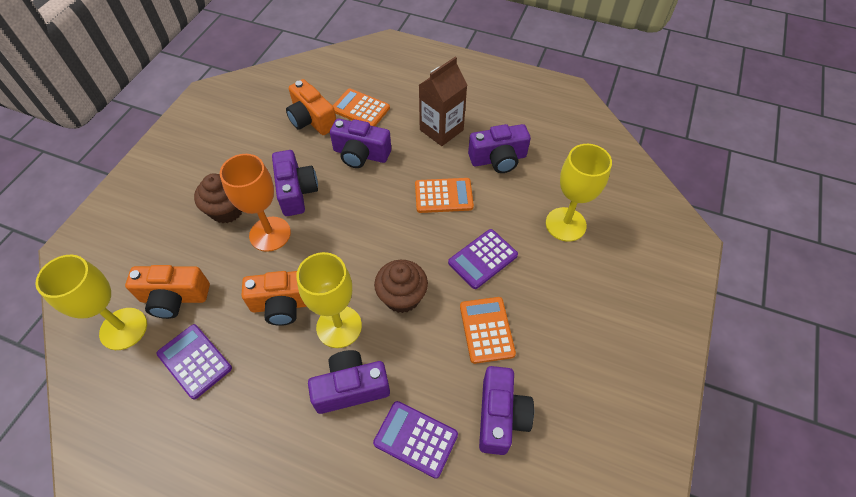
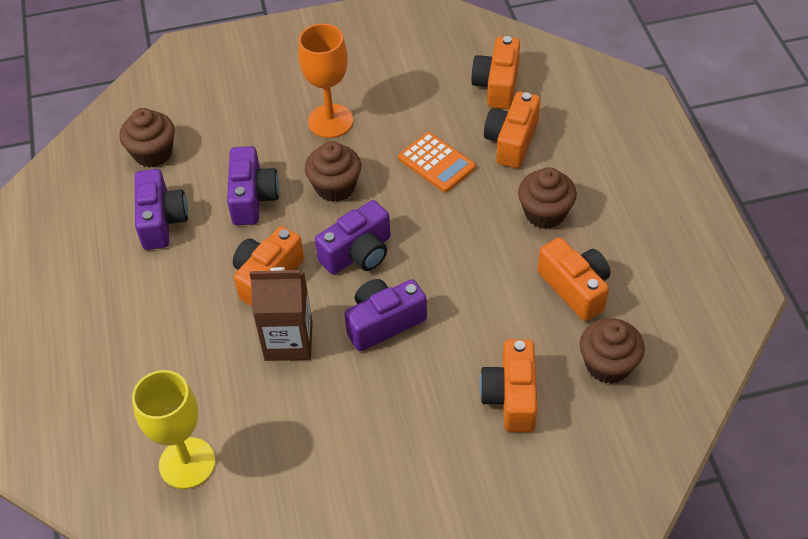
brown cupcake: [194,173,242,223] [374,260,428,313] = 2 -> [119,108,175,168] [305,142,361,202] [518,167,577,229] [580,318,645,384] = 4
orange calculator: [333,89,390,126] [415,178,474,213] [460,297,516,364] = 3 -> [398,132,476,192] = 1
orange camera: [125,265,210,319] [242,271,307,326] [286,79,336,135] = 3 -> [233,226,304,306] [471,36,520,109] [479,339,537,432] [484,92,540,168] [538,237,610,321] = 5
purple calculator: [157,324,232,399] [373,401,458,479] [448,229,518,289] = 3 -> none = 0
purple camera: [272,150,318,216] [308,350,390,414] [330,119,391,168] [468,124,531,173] [479,366,534,455] = 5 -> [135,169,188,250] [227,146,279,225] [315,200,391,275] [344,279,427,351] = 4
yellow goblet: [35,255,147,350] [296,252,362,348] [546,144,612,242] = 3 -> [132,370,216,489] = 1

